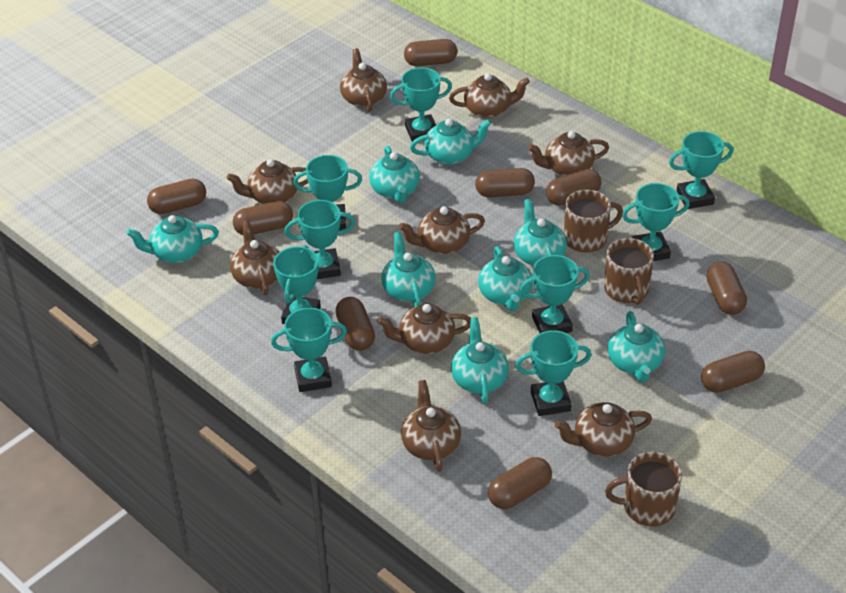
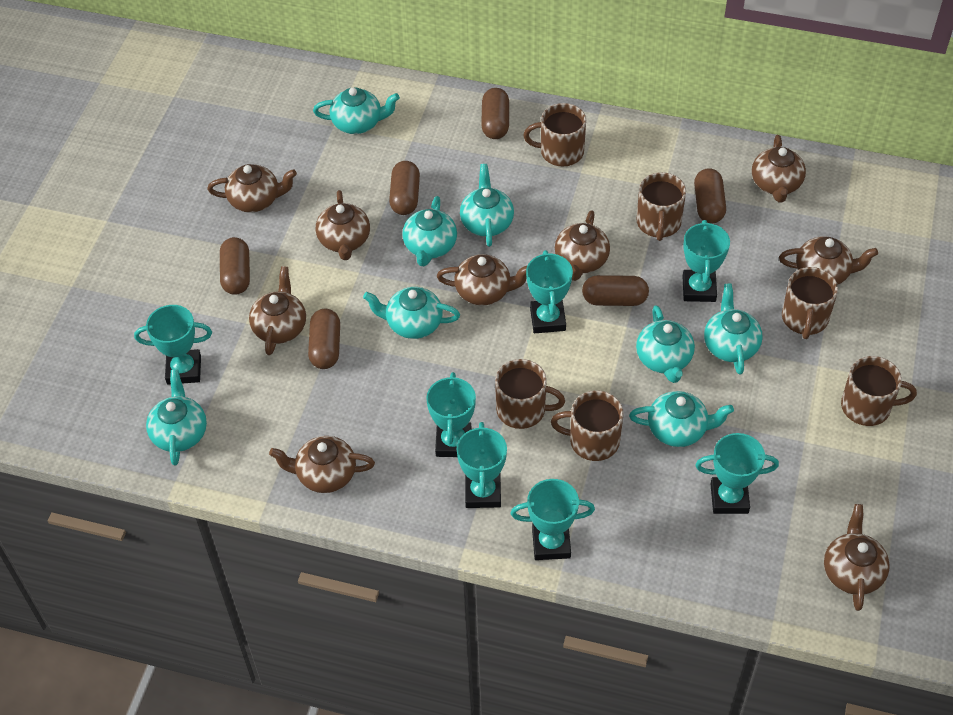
brown capsule: [147,179,206,214] [233,201,293,235] [335,297,375,351] [404,39,457,66] [475,168,535,197] [488,457,552,509] [546,169,602,206] [701,351,765,393] [706,261,747,315] = 9 -> [220,237,250,295] [308,309,340,369] [389,161,420,215] [481,88,509,139] [582,275,649,306] [694,168,726,223] = 6
brown mug: [564,190,623,253] [604,238,654,305] [605,452,682,527] = 3 -> [495,359,565,429] [523,103,586,167] [551,390,623,461] [637,172,686,241] [782,267,838,339] [841,356,917,426] = 6
turquoise trophy: [271,308,347,392] [273,245,321,324] [285,200,355,279] [293,155,362,230] [390,68,452,142] [515,330,591,416] [519,255,590,333] [622,183,690,261] [669,131,733,209] = 9 -> [134,305,212,384] [426,372,476,457] [457,422,507,508] [511,479,595,560] [526,250,573,333] [683,220,730,302] [695,433,779,514] = 7

